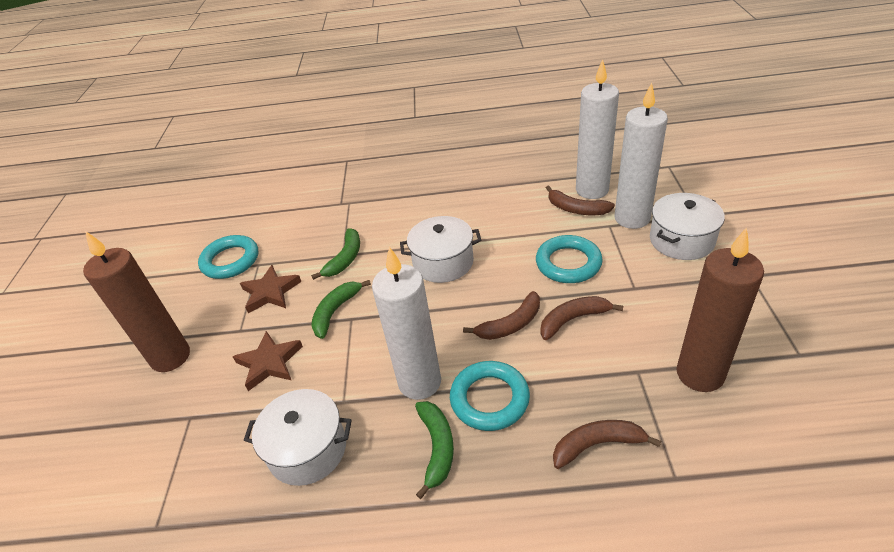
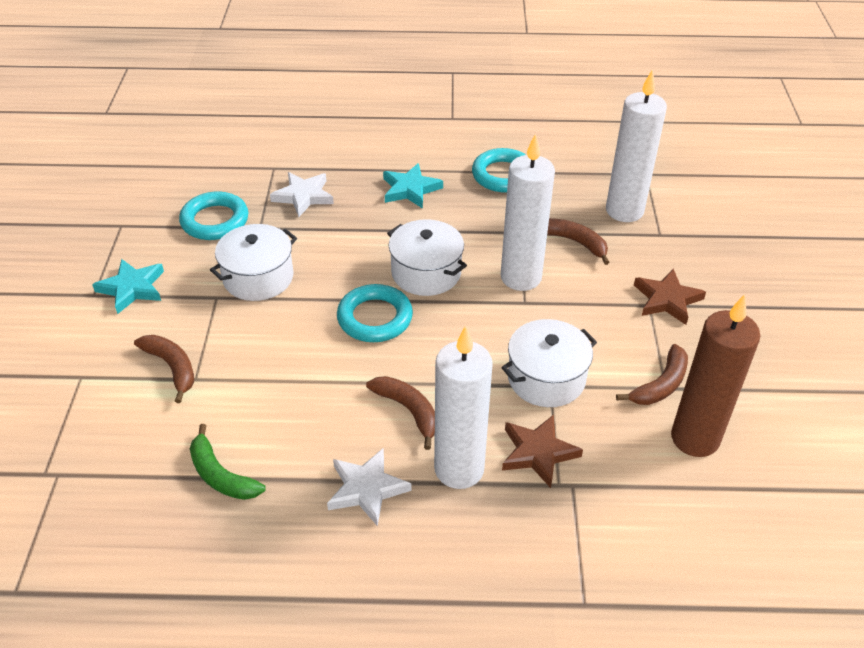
brown candle: [83,231,190,372] [676,227,764,392] = 2 -> [671,294,760,457] = 1
green banana: [311,228,360,280] [311,280,371,339] [415,401,454,499] = 3 -> [190,424,266,500] = 1
turquoise star: none = 0 -> [92,259,164,314] [383,163,443,209] = 2
white star: none = 0 -> [270,172,334,217] [327,448,412,526] = 2

